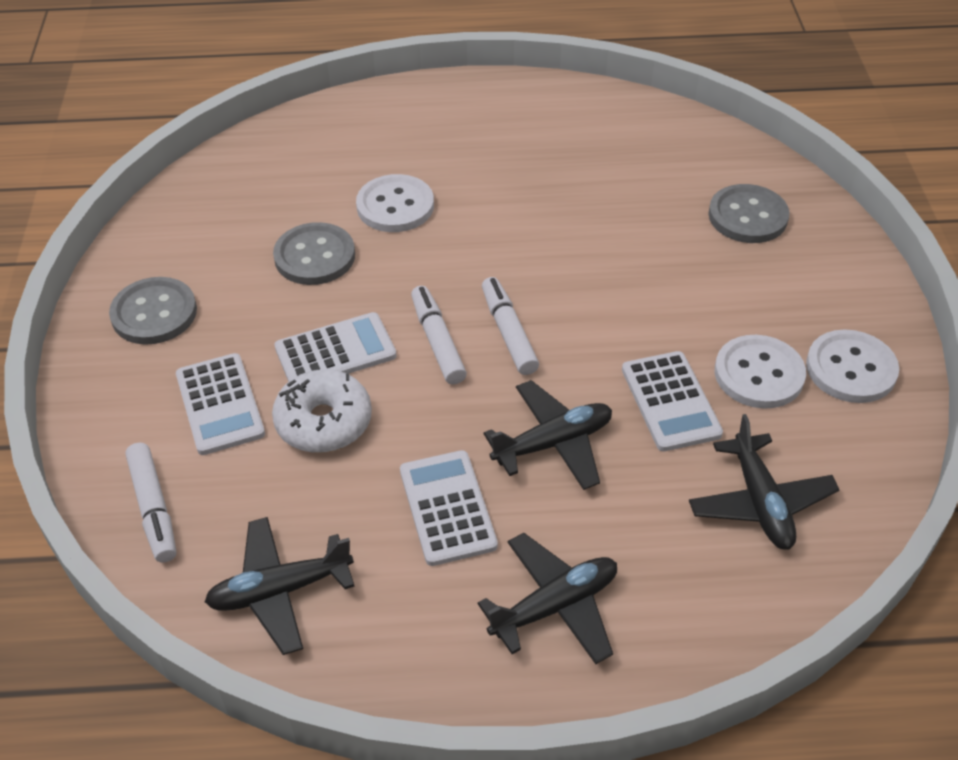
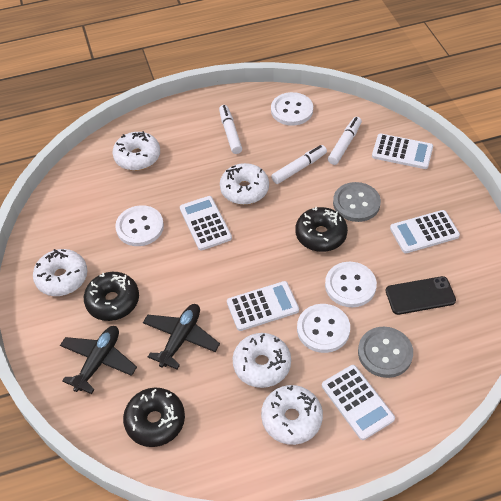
black donut: none = 0 -> [84,272,139,321] [123,388,185,447] [295,207,348,252] = 3
black phone: none = 0 -> [385,276,456,315] = 1
black plane: [205,517,355,655] [478,533,617,664] [484,380,612,490] [689,414,840,550] = 4 -> [60,326,137,394] [143,304,220,369] = 2
grey button: [109,277,197,345] [273,222,355,285] [709,184,789,243] = 3 -> [333,182,381,222] [358,326,413,378] = 2
white button: [356,174,434,232] [714,335,806,409] [806,329,899,403] = 3 -> [115,205,164,246] [271,92,313,126] [297,304,350,353] [325,262,377,307] = 4
white calculator: [176,353,265,455] [274,312,397,382] [400,450,498,566] [622,351,723,451] = 4 -> [180,196,232,251] [227,281,299,331] [322,365,395,440] [372,133,433,169] [390,210,460,253] = 5
white donut: [272,369,372,453] = 1 -> [33,249,87,296] [112,131,160,171] [220,163,269,205] [233,333,291,388] [261,385,323,445] = 5

